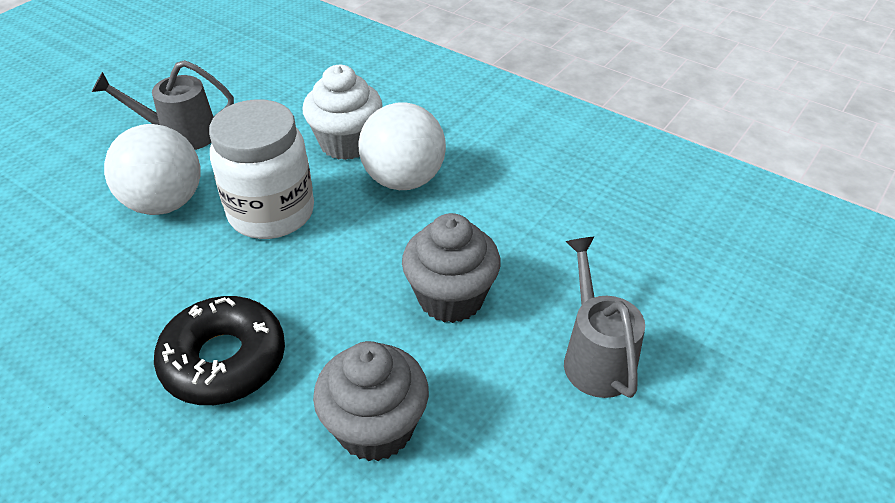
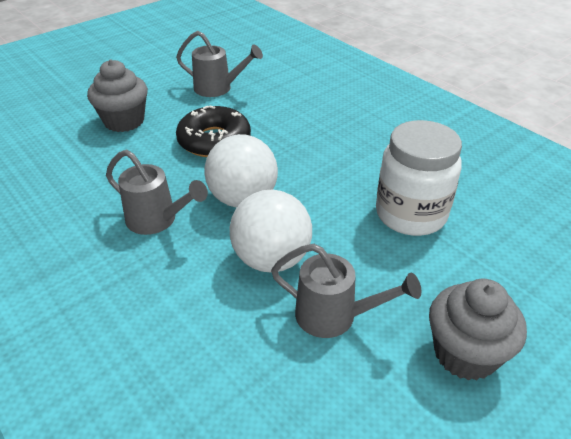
grey watering can: [92,60,234,150] [564,237,645,398] = 2 -> [106,150,208,235] [176,31,263,97] [271,244,421,338] = 3
white cupcake: [303,65,383,160] = 1 -> none = 0

